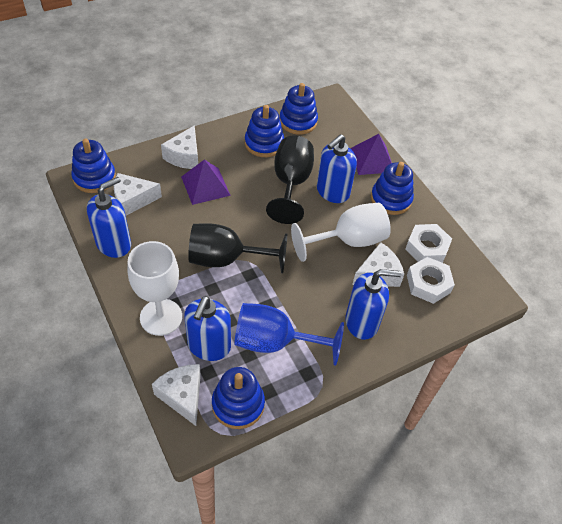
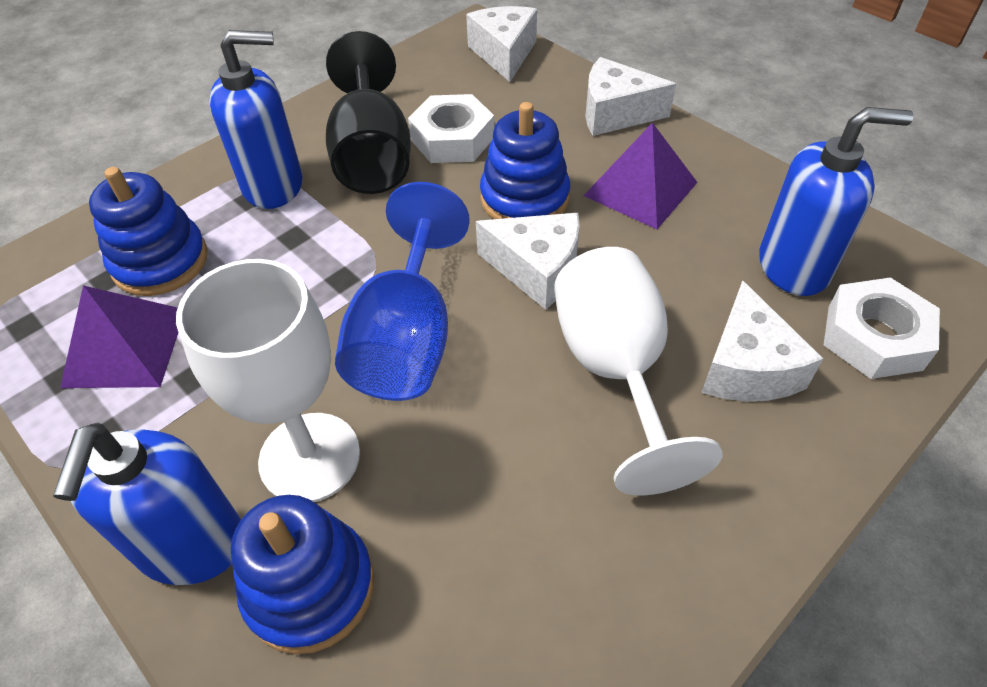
black goblet: [188,223,287,273] [266,136,314,224] = 2 -> [326,31,411,194] = 1
blue soap dispenser: [87,177,131,258] [184,296,231,361] [317,134,357,203] [345,269,401,340] = 4 -> [53,423,241,585] [209,30,303,209] [759,107,914,296] = 3
blue stacking toy: [71,139,116,193] [212,367,265,429] [245,105,284,157] [280,83,318,135] [371,162,414,215] = 5 -> [89,167,208,296] [231,495,374,654] [480,102,570,219] = 3

